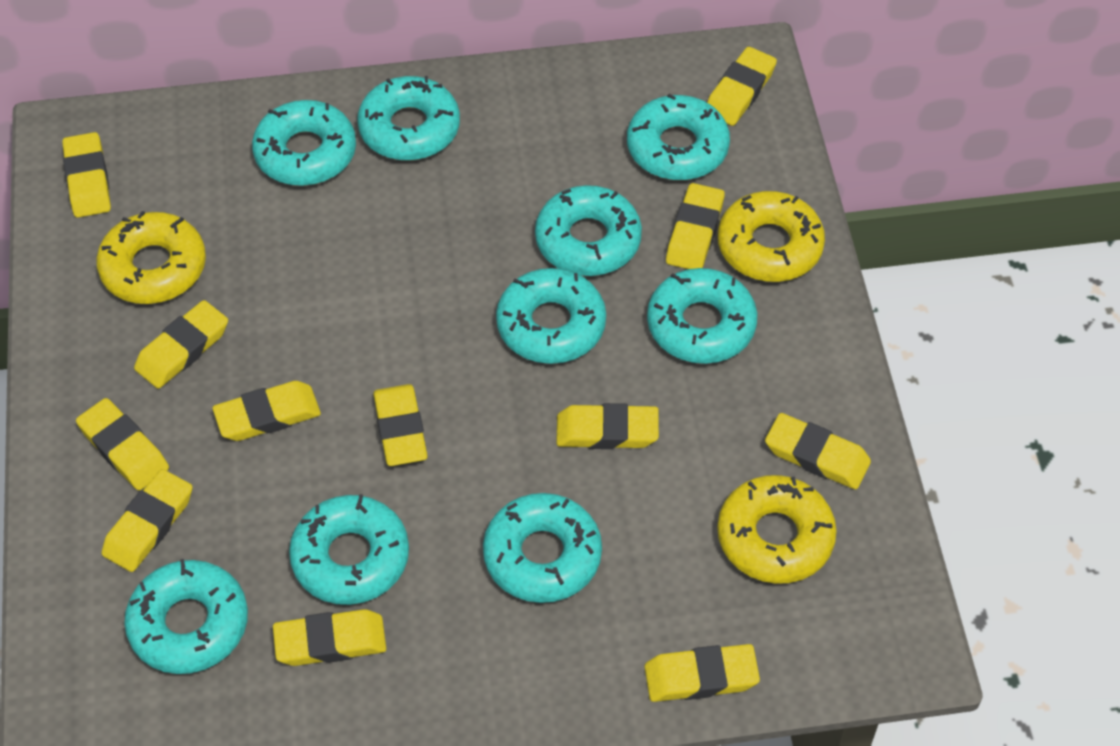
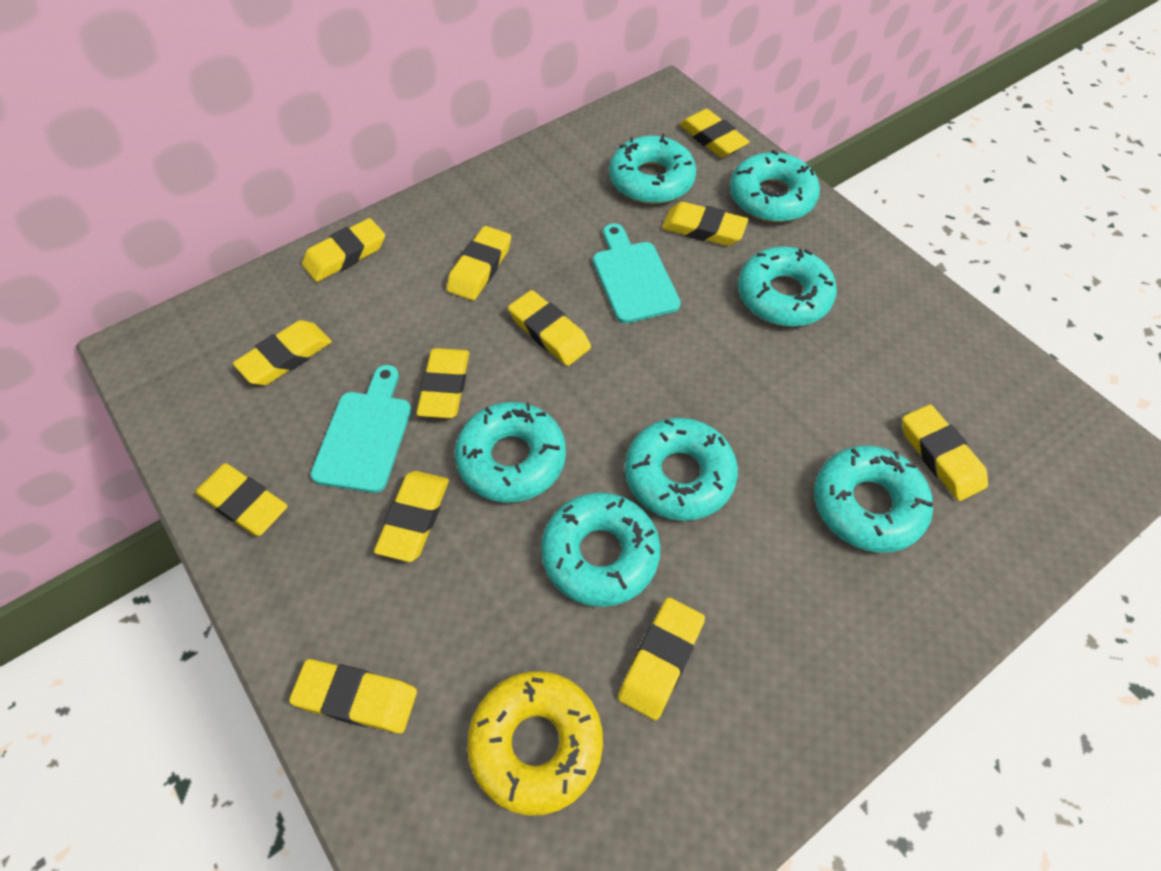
turquoise cutting board: none = 0 -> [310,365,411,493] [593,223,681,323] = 2
turquoise donut: [124,559,248,674] [252,100,356,186] [289,494,409,605] [357,76,460,160] [483,493,602,603] [496,268,606,364] [535,185,642,276] [627,93,730,180] [647,268,757,364] = 9 -> [455,402,566,503] [541,493,660,607] [609,134,696,204] [625,418,738,521] [730,150,820,222] [738,247,837,327] [814,446,933,553] = 7
yellow donut: [96,211,206,304] [717,475,837,584] [718,191,825,282] = 3 -> [467,671,603,816] = 1

